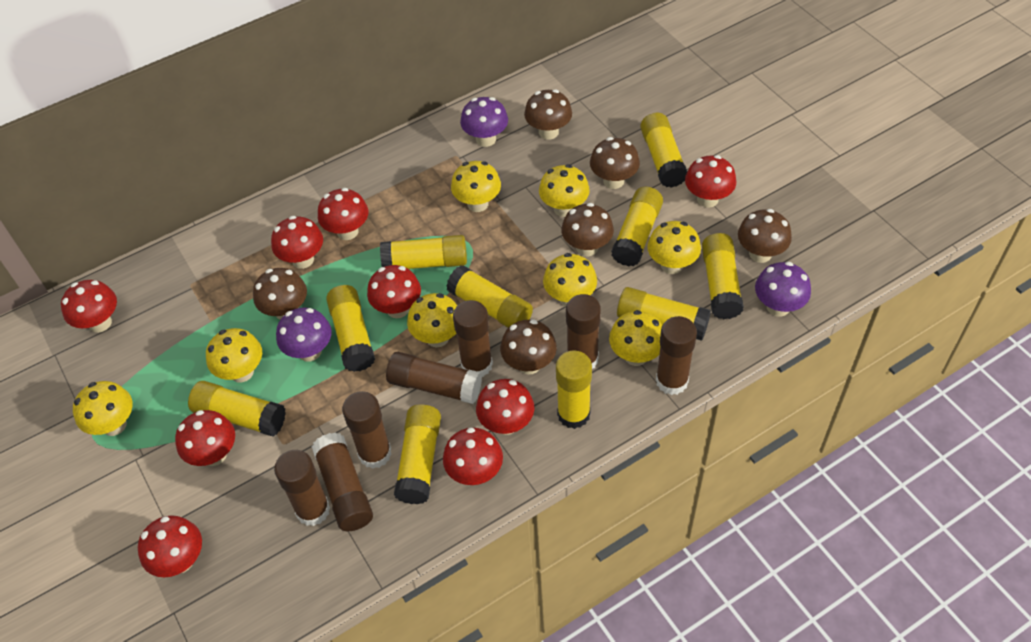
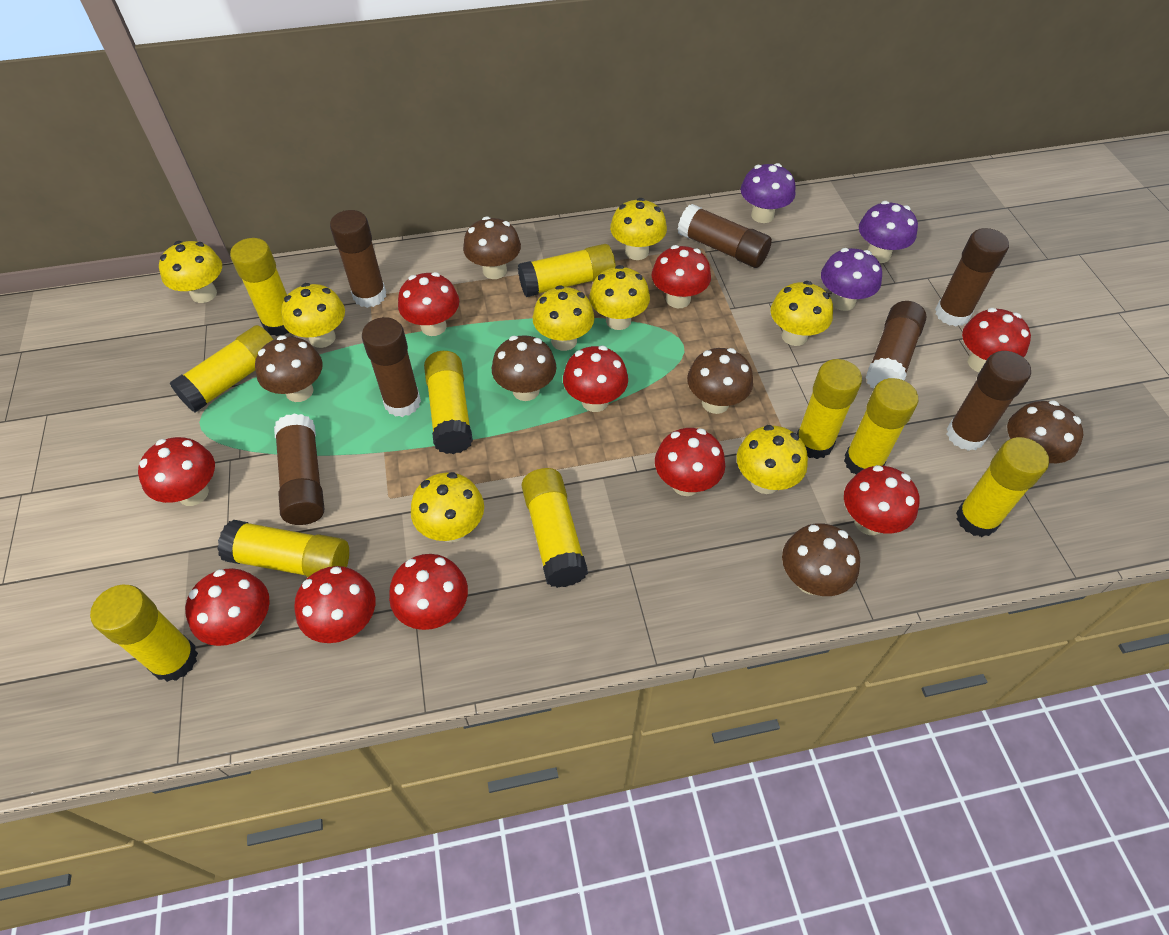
red mushroom: [61,280,117,333] [138,515,202,577] [175,410,235,466] [271,216,323,269] [318,188,368,240] [367,265,421,318] [443,428,503,485] [476,379,534,435] [685,155,736,208] = 9 -> [138,437,215,506] [185,568,270,646] [294,566,376,643] [389,554,468,630] [398,272,459,336] [563,346,628,412] [652,245,711,308] [655,428,725,496] [844,465,919,535] [962,308,1031,372] = 10

